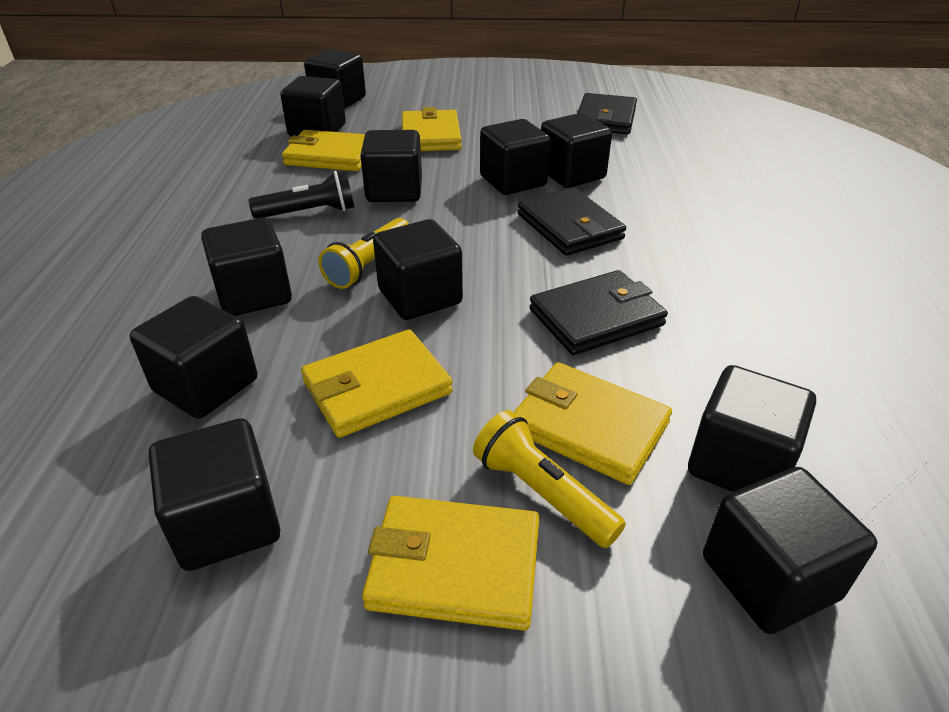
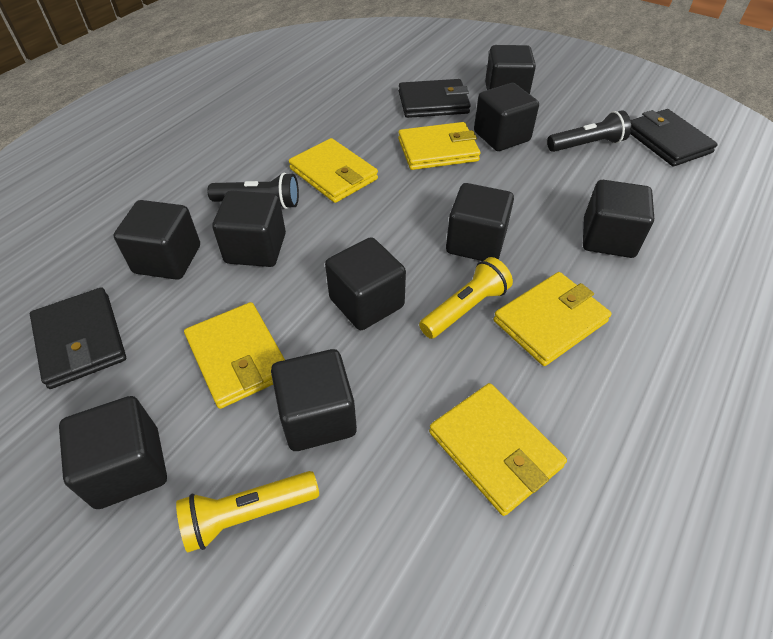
black cube: [130,296,257,419] [149,418,280,571] [201,218,292,316] [280,76,346,136] [304,49,366,109] [360,130,422,202] [373,219,463,320] [480,119,551,195] [541,113,612,188] [688,365,816,492] [703,467,877,634] = 11 -> [59,396,167,509] [114,200,200,280] [213,190,286,267] [271,349,357,451] [325,237,406,330] [446,183,514,261] [474,83,539,151] [485,45,536,94] [583,180,654,258] = 9
black flashlight: [249,170,354,219] = 1 -> [207,173,299,209] [547,110,631,152] = 2

